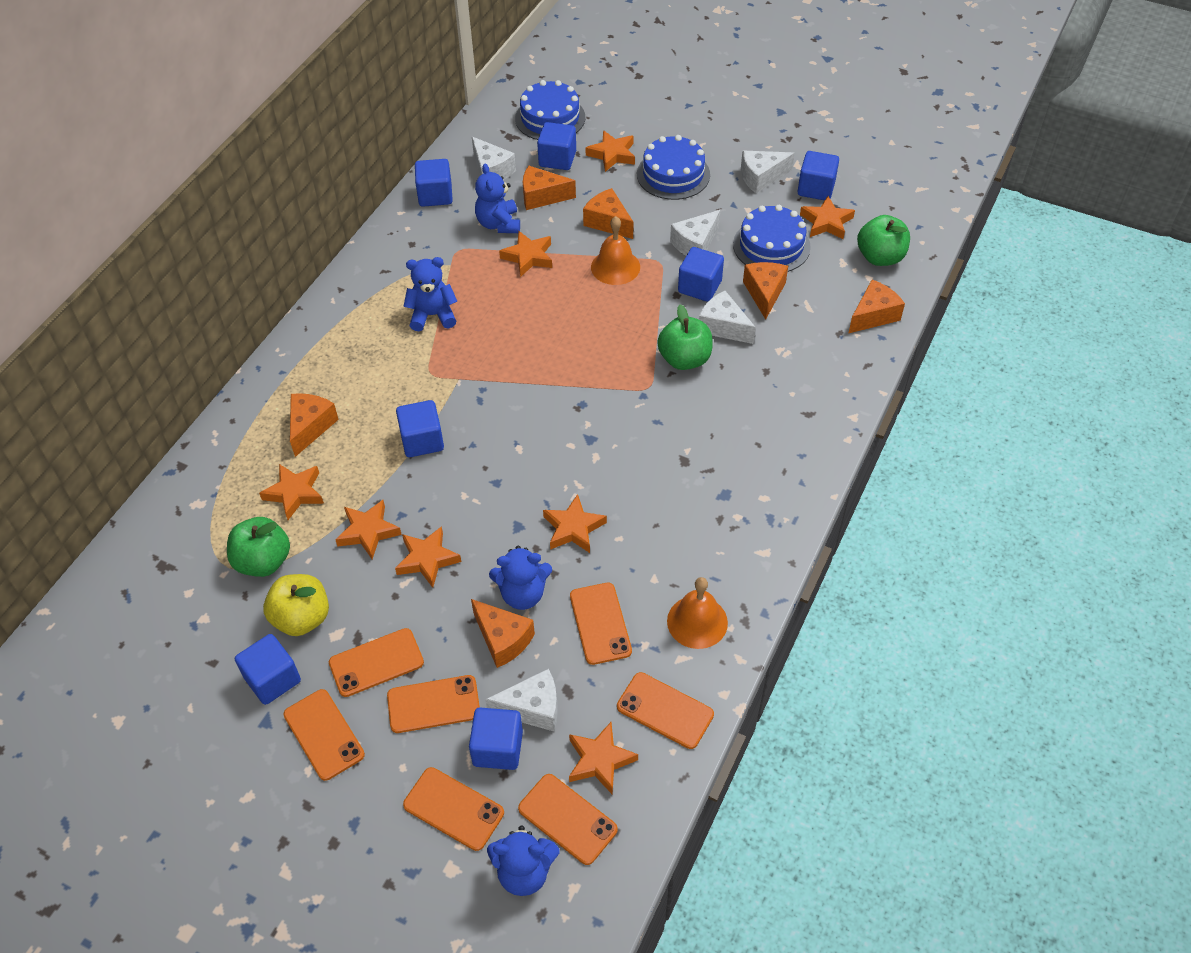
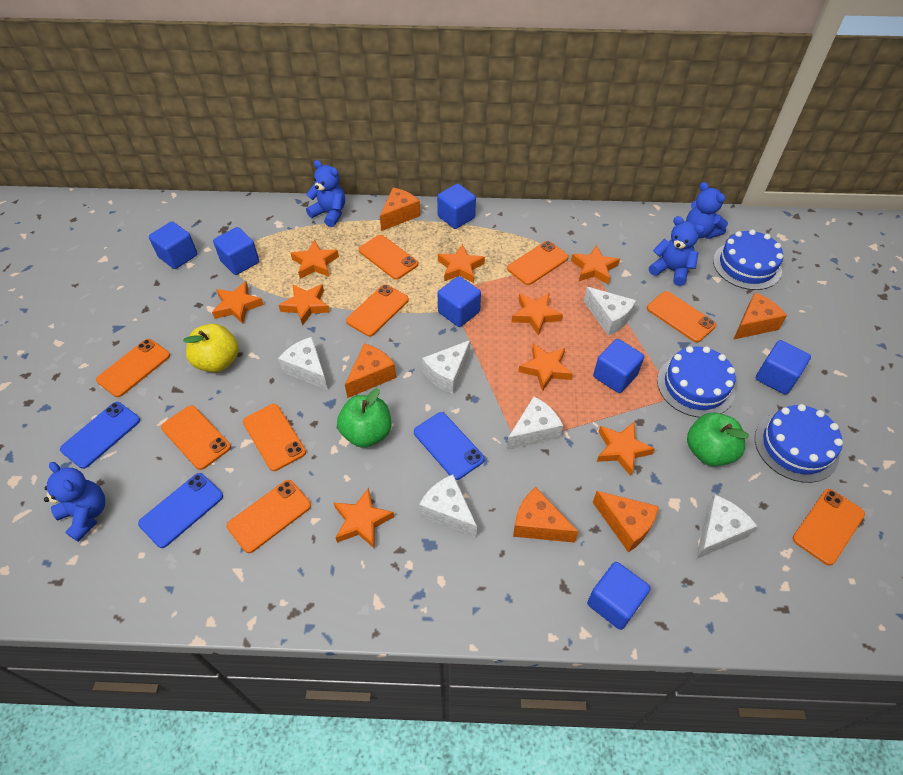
blue phone: none = 0 -> [60,402,140,469] [138,473,223,548] [414,412,485,480] = 3
green apple: [227,517,290,577] [657,304,713,370] [857,215,910,266] = 3 -> [337,388,391,448] [687,413,749,466] = 2
orange bell: [591,216,640,285] [667,577,728,649] = 2 -> none = 0
orange cheese: [290,393,339,457] [471,599,535,668] [523,166,576,210] [583,188,633,239] [743,262,788,320] [848,280,905,334] = 6 -> [345,344,396,398] [380,188,420,231] [513,487,579,543] [592,491,659,552] [733,292,787,340] = 5
orange phone: [283,689,365,781] [329,628,424,697] [387,675,480,733] [403,767,504,851] [518,774,618,865] [570,583,632,665] [617,672,714,749] = 7 -> [96,339,170,397] [161,405,231,470] [227,480,311,553] [243,404,306,471] [346,284,409,337] [359,235,418,280] [507,241,569,285] [647,291,716,342] [793,489,865,566] = 9
orange star: [259,464,324,520] [335,500,402,559] [395,526,461,588] [499,231,552,277] [543,494,607,553] [569,722,638,794] [586,130,635,172] [800,196,855,239] = 8 -> [212,281,264,324] [279,284,330,326] [291,240,339,279] [334,488,394,549] [438,244,485,283] [512,293,563,336] [518,343,573,391] [571,245,620,285] [597,422,655,476] = 9
white cheese: [472,137,516,180] [485,669,558,731] [670,210,720,256] [699,291,756,344] [741,151,795,193] = 5 -> [278,337,328,390] [419,475,477,537] [422,340,471,394] [506,396,563,450] [584,287,636,336] [696,495,757,559] = 6

